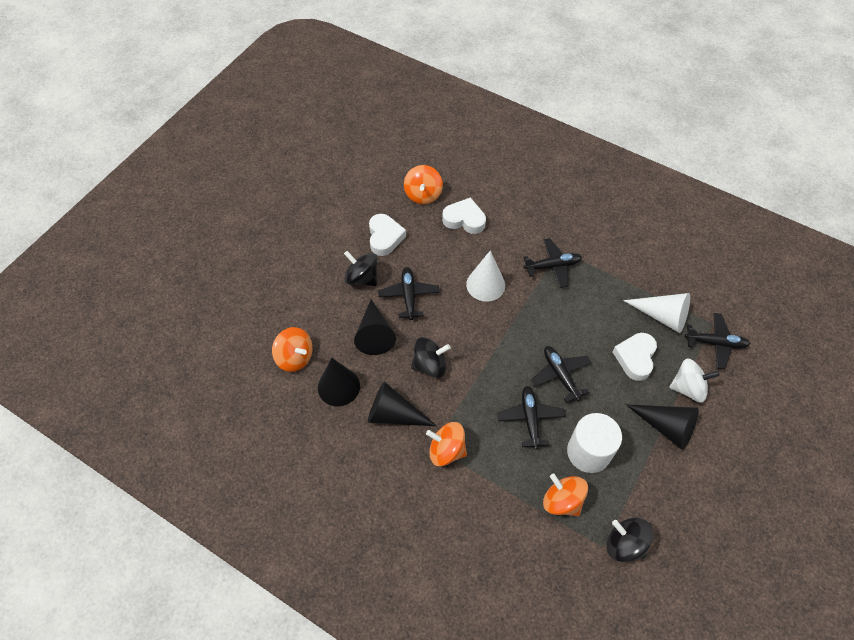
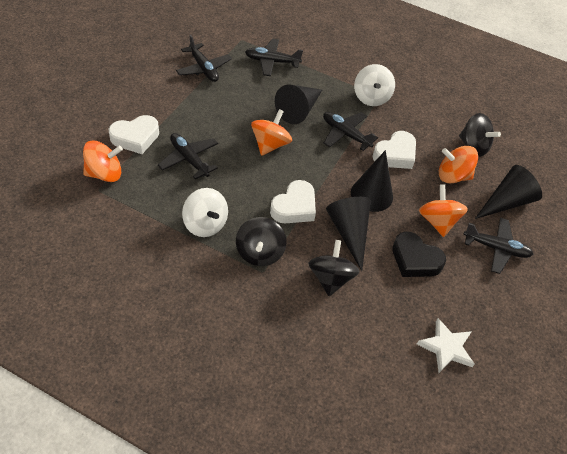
black heart: none = 0 -> [392,232,446,277] = 1
white cone: [466,250,505,302] [623,293,690,333] = 2 -> none = 0
white cylinder: [567,413,622,473] = 1 -> none = 0
white spinning top: [669,358,720,403] = 1 -> [182,188,228,237] [354,64,395,106] = 2
white star: none = 0 -> [417,318,475,373] = 1

